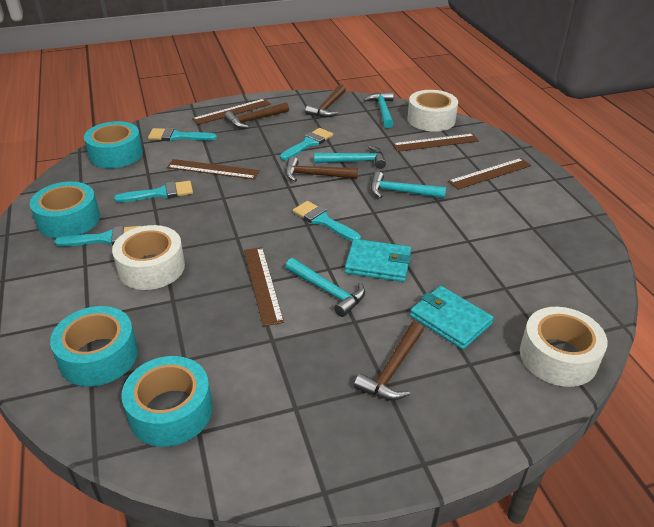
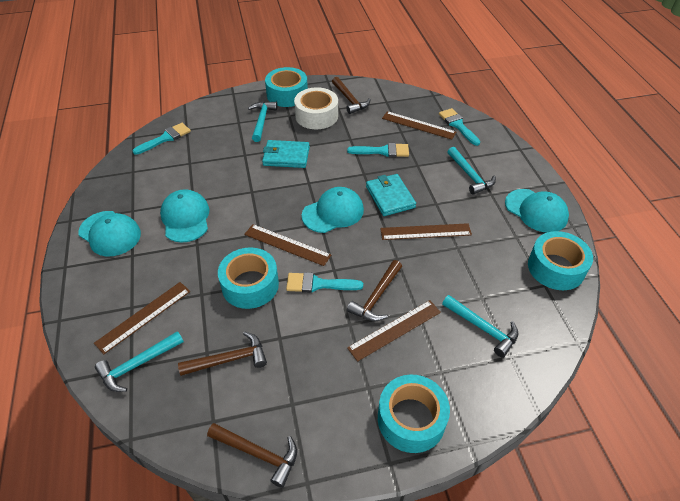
turquoise brush: [55,226,141,247] [114,181,193,202] [148,128,217,141] [280,128,333,160] [293,201,361,241] = 5 -> [133,123,191,155] [286,272,363,293] [347,143,409,157] [439,108,480,146] = 4
turquoise cap: none = 0 -> [78,211,141,256] [160,189,209,243] [302,187,364,233] [505,189,569,232] = 4
white tape: [112,225,185,290] [407,90,458,132] [520,307,607,387] = 3 -> [294,87,338,129] = 1

